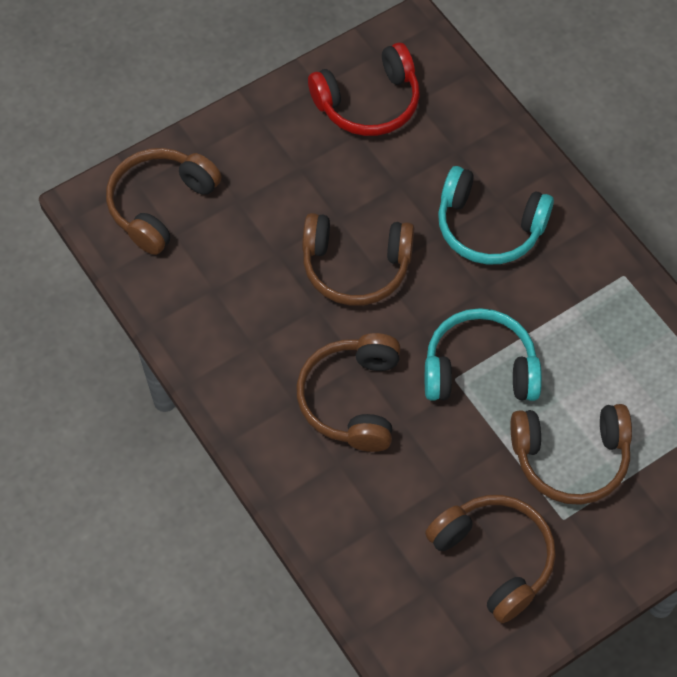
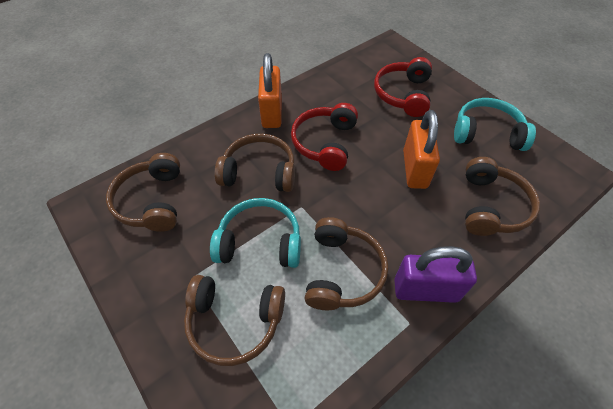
orange padlock: none = 0 -> [258,53,282,128] [403,110,440,189] = 2
purple padlock: none = 0 -> [394,246,477,303] = 1
red headphones: [308,43,420,136] = 1 -> [291,103,358,171] [374,57,432,117] = 2

